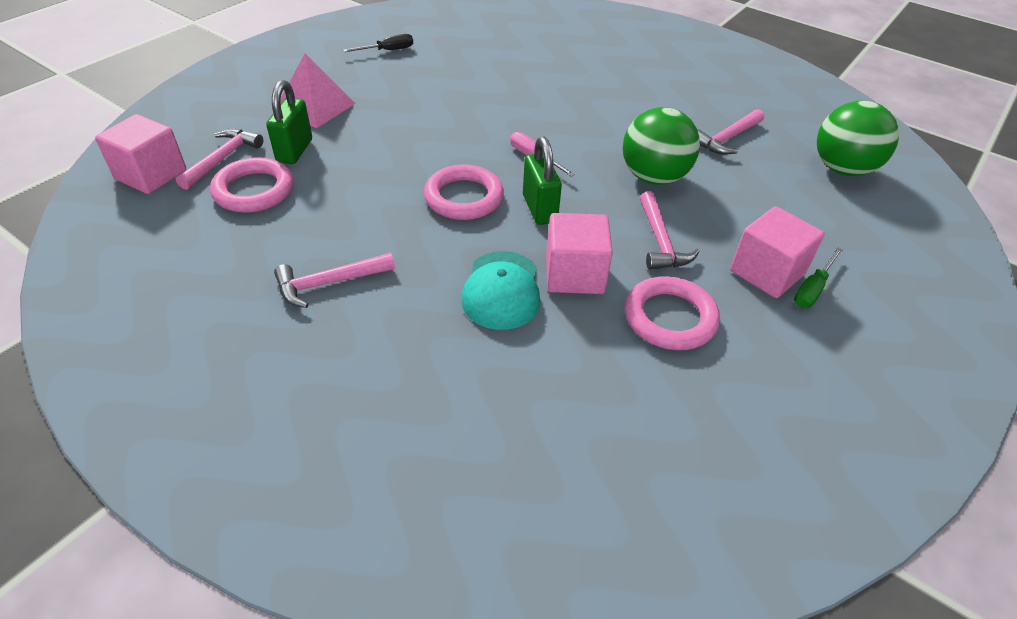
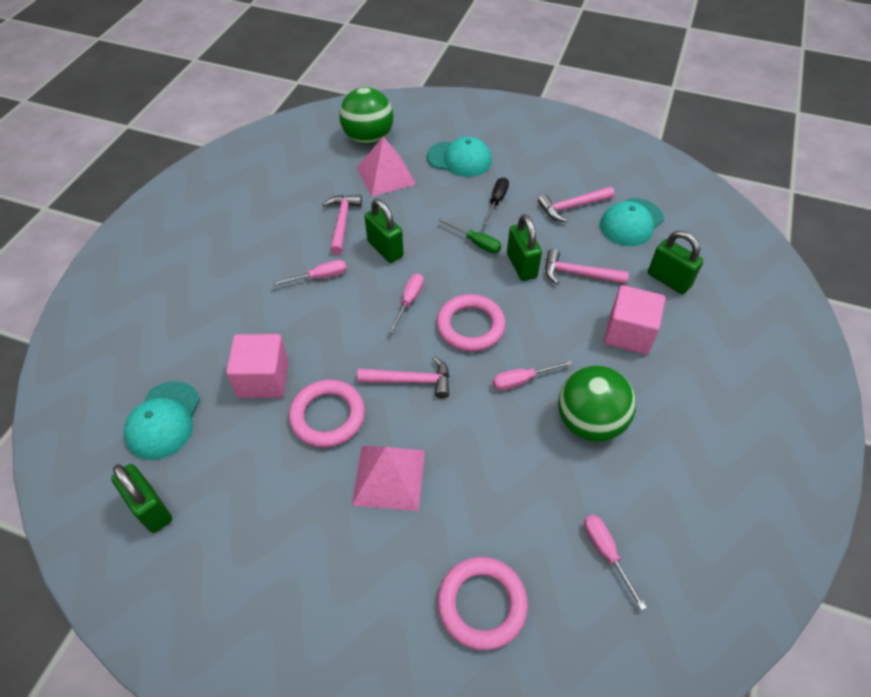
green padlock: [266,80,312,164] [523,137,562,225] = 2 -> [111,464,172,533] [364,199,404,263] [507,214,542,281] [648,231,703,294] = 4
pink cube: [95,114,186,194] [546,213,613,294] [730,206,824,298] = 3 -> [226,334,289,398] [604,285,665,355] = 2
pink pyramid: [280,54,356,128] = 1 -> [352,446,425,511] [357,137,417,196] = 2
pink screwdriver: [510,132,575,177] = 1 -> [272,260,347,286] [388,273,424,334] [493,360,573,390] [584,515,647,610] = 4
turquoise cap: [461,251,541,330] = 1 -> [124,381,200,460] [427,137,492,177] [600,198,664,246] = 3

